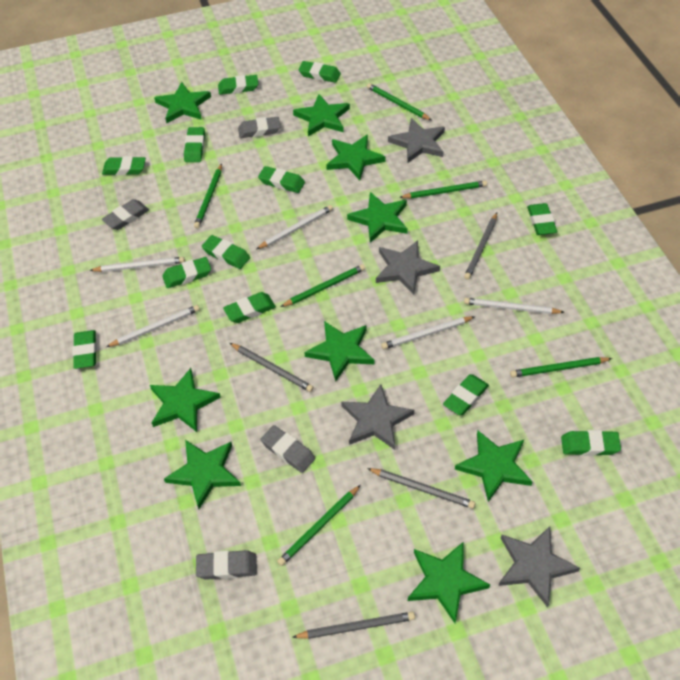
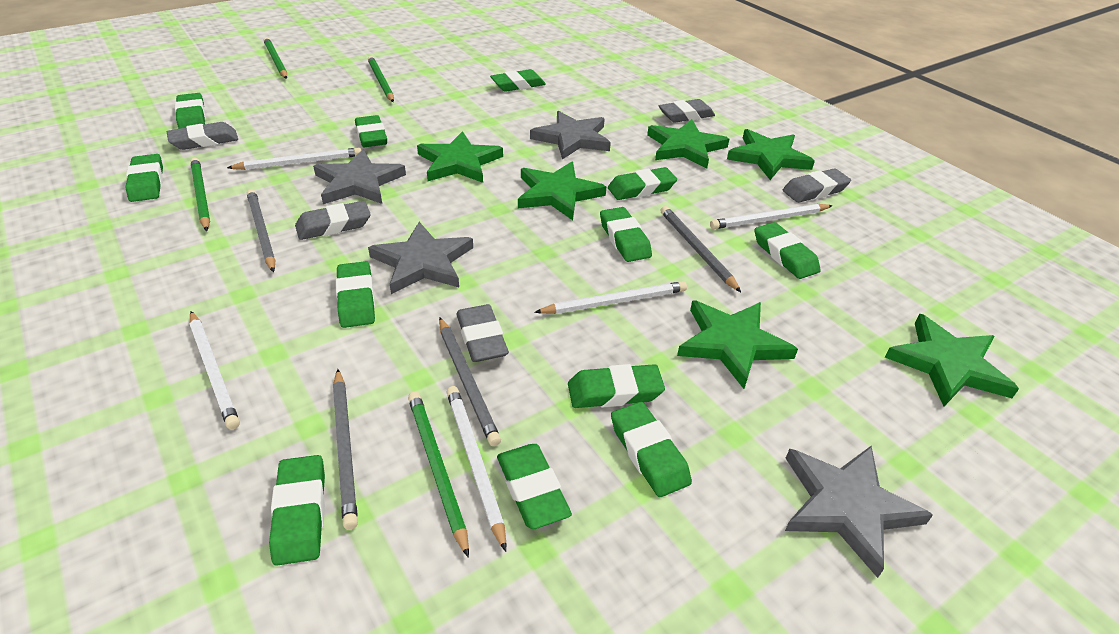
green pencil: [194,164,222,228] [277,485,361,566] [281,264,365,307] [367,83,431,120] [399,181,487,199] [510,357,612,378] = 6 -> [190,158,210,231] [264,38,287,79] [368,56,394,102] [408,392,469,558] = 4
green star: [150,368,221,432] [154,82,211,123] [164,440,241,509] [293,94,350,136] [304,321,374,381] [326,135,386,180] [347,192,408,243] [408,541,490,623] [455,431,533,502] = 9 -> [417,131,503,183] [518,162,606,220] [647,119,729,168] [677,300,798,389] [727,129,815,180] [885,314,1019,407] = 6
grey eraser: [102,199,149,230] [196,550,257,580] [238,117,281,138] [261,425,315,473] = 4 -> [167,122,238,150] [295,201,371,240] [456,304,509,362] [659,99,715,123] [783,168,851,203] = 5

